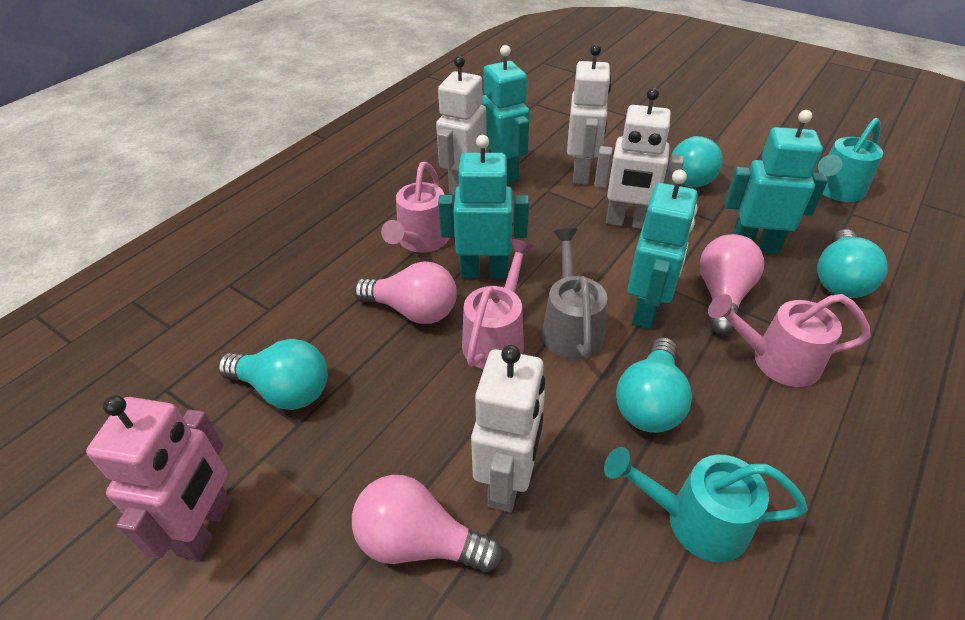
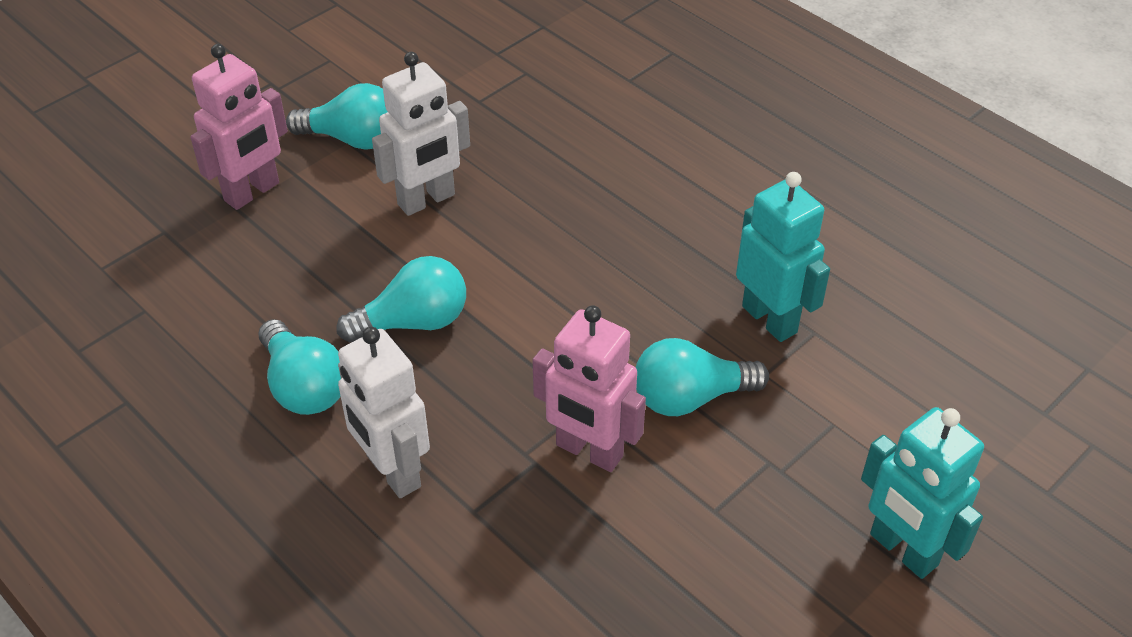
grey watering can: [542,228,607,360] = 1 -> none = 0
pink light bulb: [352,475,502,573] [354,262,457,324] [699,234,764,335] = 3 -> none = 0
pink robot: [86,395,231,561] = 1 -> [190,44,288,210] [533,305,646,472] = 2
pink watering can: [381,162,449,253] [462,239,534,369] [708,294,871,387] = 3 -> none = 0
turquoise robot: [438,135,529,278] [482,45,530,185] [628,169,698,329] [725,110,828,254] = 4 -> [736,172,830,342] [861,407,984,579] = 2
turquoise watering can: [604,447,808,562] [818,118,883,202] = 2 -> none = 0
white robot: [436,56,487,195] [471,345,545,512] [567,44,611,184] [594,88,684,229] = 4 -> [338,327,430,498] [372,52,470,216] = 2

